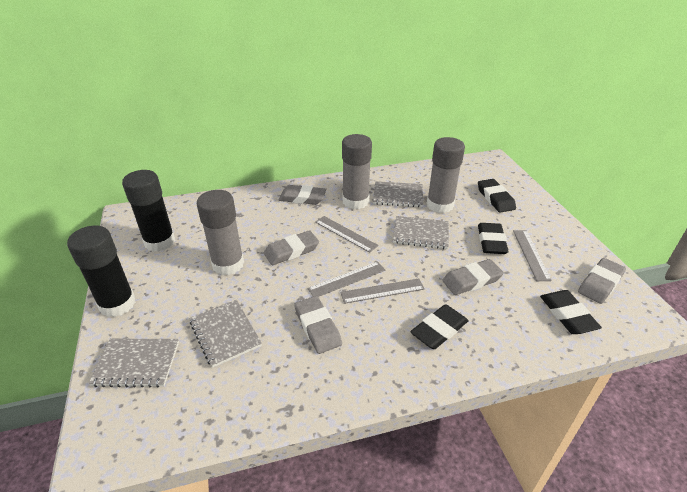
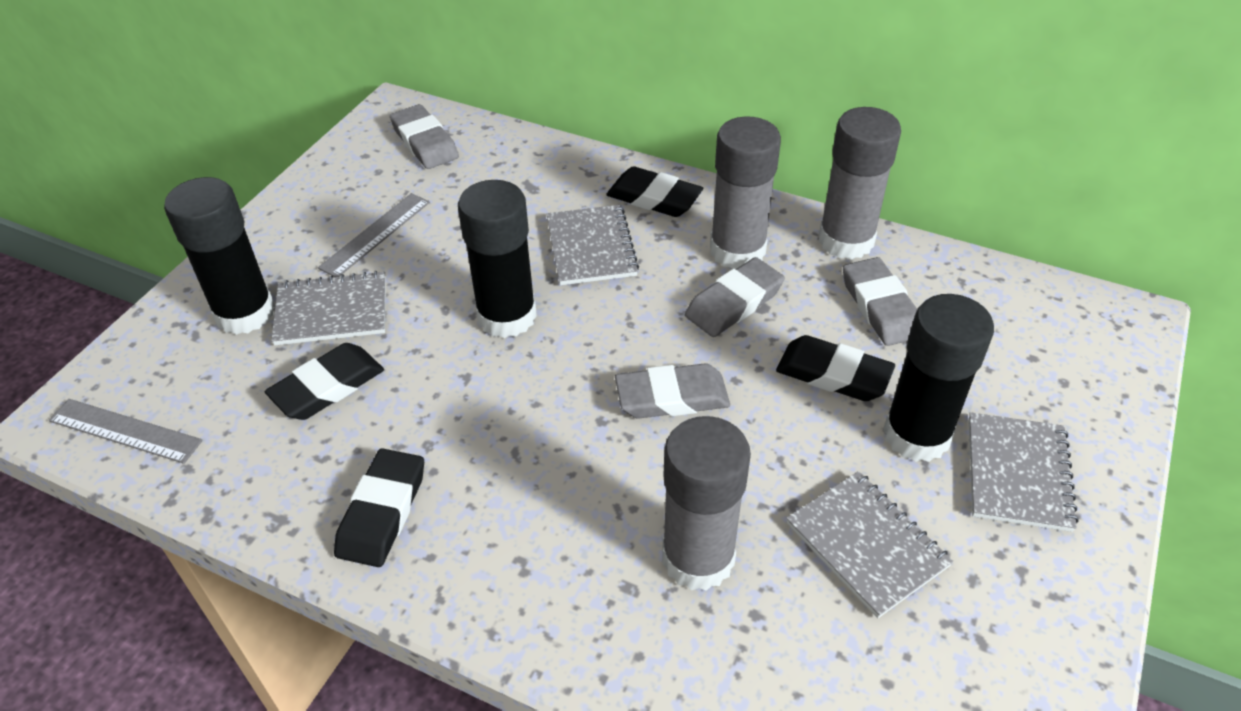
black glue stick: [67,225,136,317] [122,170,175,252] = 2 -> [164,177,275,335] [458,180,537,338] [883,294,994,462] = 3
grey eraser: [264,230,319,265] [278,185,326,205] [294,296,342,354] [442,259,504,295] [578,258,626,304] = 5 -> [390,104,459,169] [615,363,730,419] [685,257,785,337] [843,257,917,346] = 4
grey ruler: [307,261,385,297] [315,216,379,253] [340,278,425,304] [513,230,552,281] = 4 -> [49,399,203,464] [318,193,430,277] = 2

